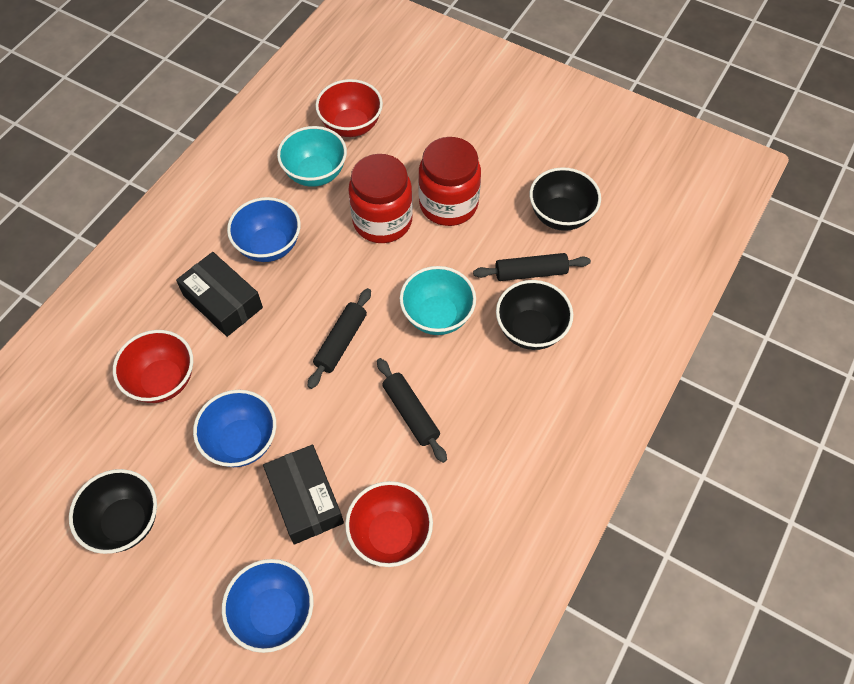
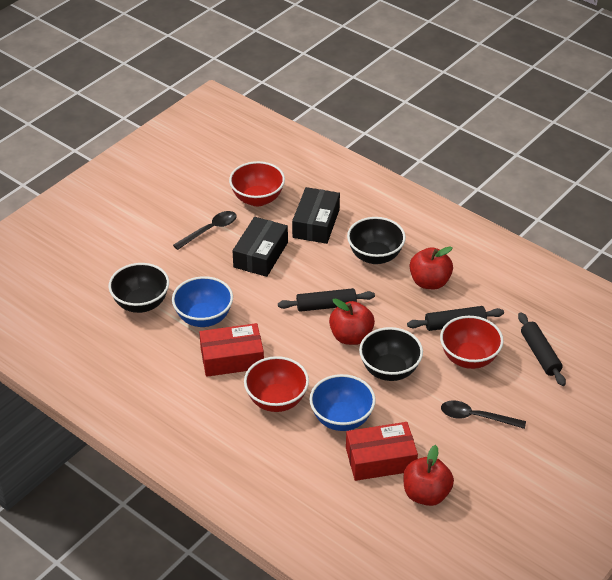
black spoon: none = 0 -> [173,211,237,250] [441,400,526,429] = 2
blue bowl: [193,390,276,467] [222,559,313,653] [227,197,301,262] = 3 -> [172,276,233,327] [309,374,376,431] = 2
red apple: none = 0 -> [329,298,375,345] [403,445,454,506] [410,247,453,289] = 3
red box: none = 0 -> [199,323,264,377] [346,422,418,481] = 2
red jar: [348,154,413,243] [418,137,481,226] = 2 -> none = 0
turquoise bowl: [277,126,347,187] [400,266,476,335] = 2 -> none = 0

